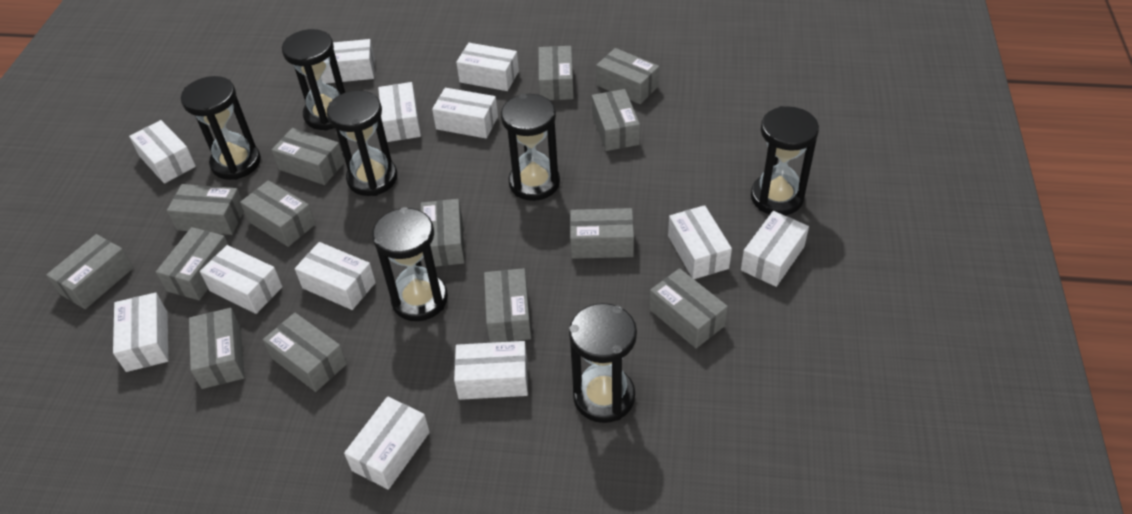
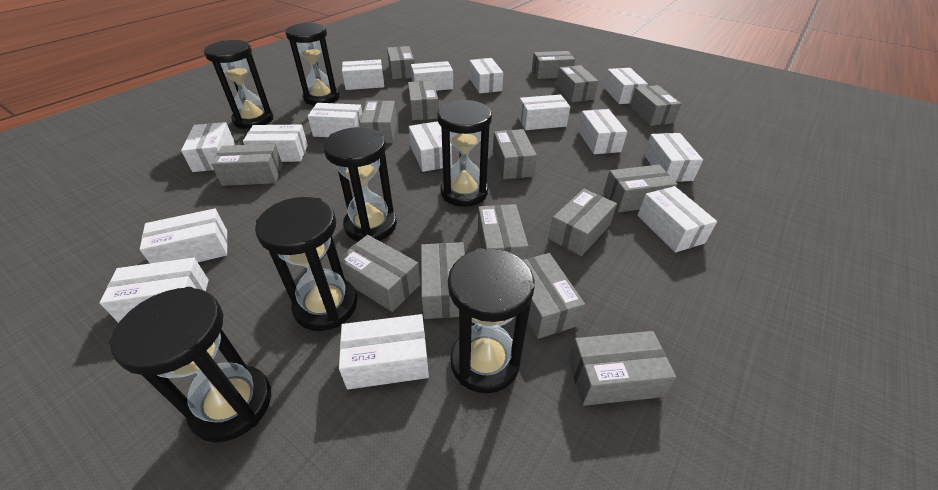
grey box: [46,234,133,309] [156,227,228,300] [167,184,244,235] [189,308,245,389] [240,180,315,247] [263,313,347,392] [272,128,345,185] [421,199,465,267] [484,268,531,343] [538,46,574,100] [570,208,634,259] [592,89,640,151] [596,48,659,104] [649,268,728,348] = 14 -> [211,144,282,186] [338,235,420,312] [360,101,397,143] [387,46,414,79] [408,81,439,120] [421,242,465,319] [478,204,529,260] [493,129,537,179] [523,253,585,339] [532,51,575,79] [549,189,617,256] [556,65,598,102] [568,331,676,406] [603,165,678,212] [630,85,681,126] = 15
white box: [113,292,169,372] [129,120,196,184] [200,245,282,314] [295,242,376,310] [321,39,375,84] [344,396,430,490] [378,82,421,142] [432,88,498,138] [454,341,528,400] [456,43,519,91] [668,205,732,279] [741,211,809,287] = 12 -> [100,258,209,323] [140,209,228,263] [181,122,235,172] [243,125,308,162] [308,103,363,137] [339,314,429,389] [342,59,384,90] [409,122,452,172] [411,61,453,91] [469,58,503,94] [518,95,570,130] [578,109,628,154] [604,68,648,104] [637,186,717,252] [644,133,703,182] = 15

